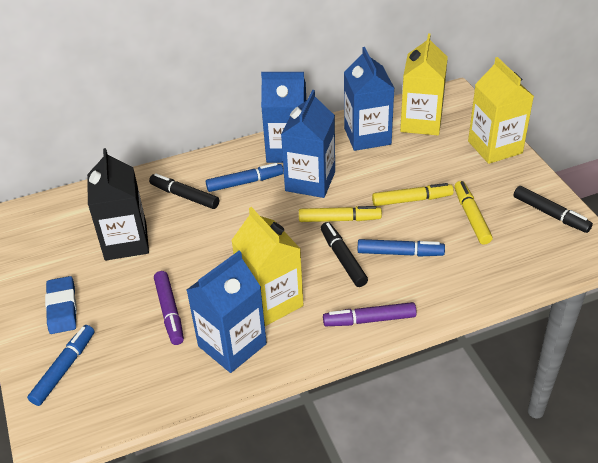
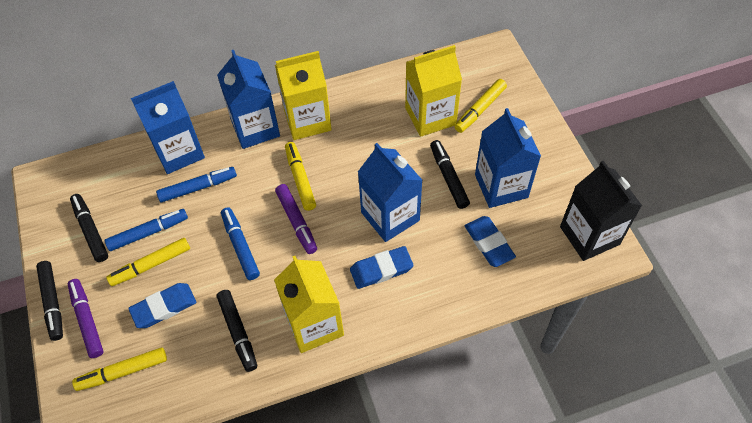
black marker: [149,173,219,209] [321,222,368,287] [514,186,593,233] = 3 -> [36,261,63,341] [70,194,108,262] [217,290,257,372] [430,140,470,209] = 4
blue eraser: [45,276,77,334] = 1 -> [128,283,197,328] [350,246,414,289] [465,216,516,267] = 3
yellow marker: [299,206,382,222] [372,183,454,206] [454,181,493,245] = 3 -> [72,347,167,391] [106,238,190,286] [285,142,316,211] [454,79,507,133] = 4

